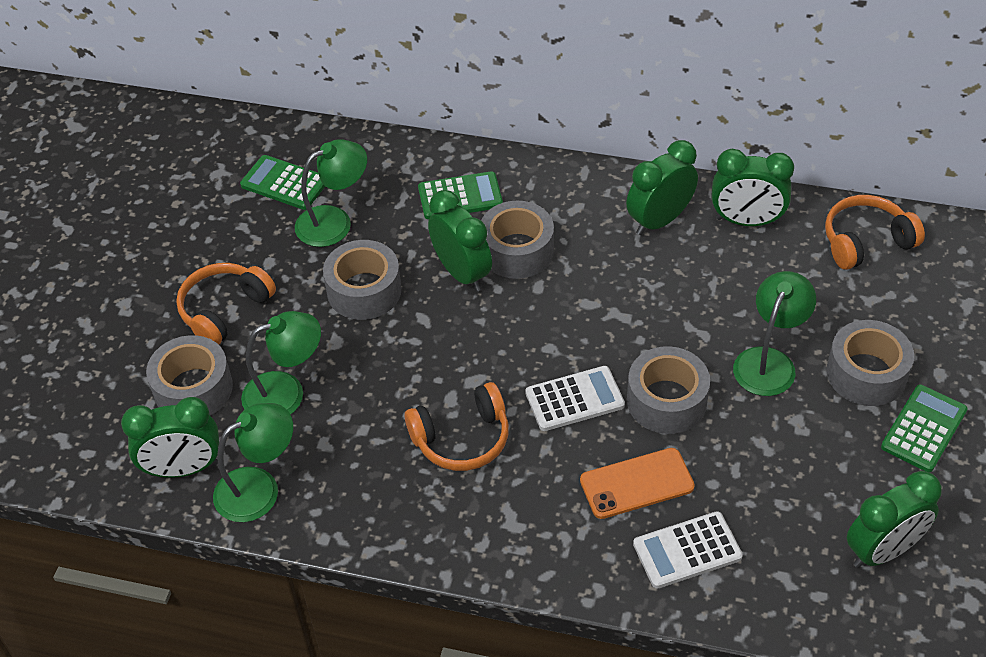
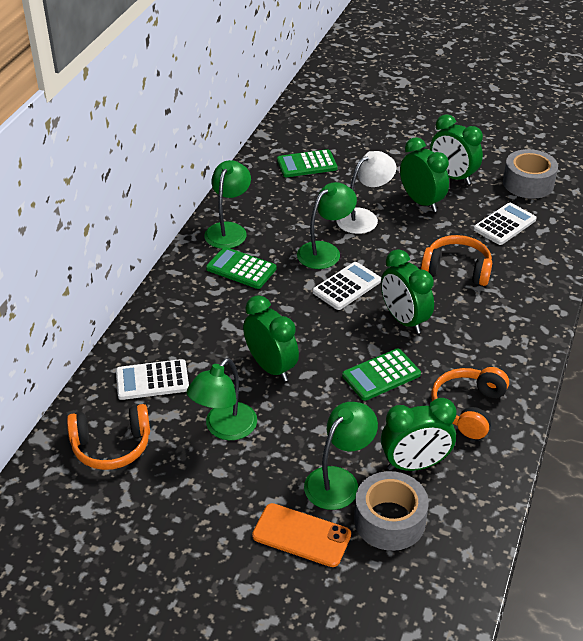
grey tape: [146,335,233,415] [323,240,402,320] [481,201,554,279] [627,346,710,434] [826,320,914,406] = 5 -> [354,471,429,551] [503,149,558,199] = 2
white calculator: [525,366,625,431] [633,511,743,589] = 2 -> [116,359,189,400] [313,262,381,310] [473,203,536,245] = 3
white lamp: none = 0 -> [336,151,396,234] = 1

